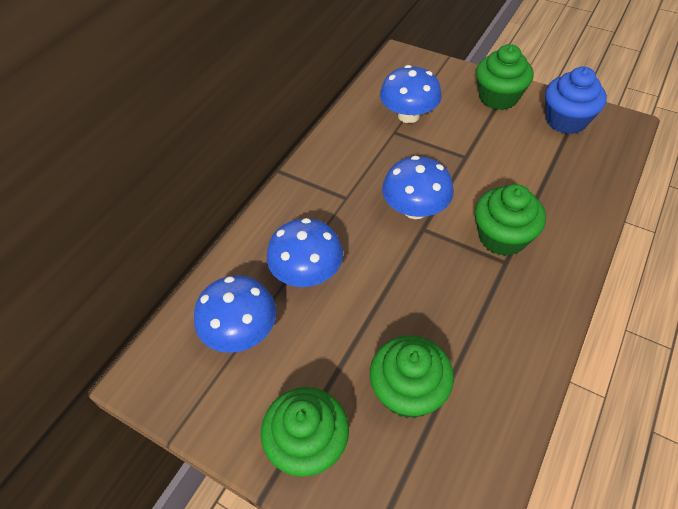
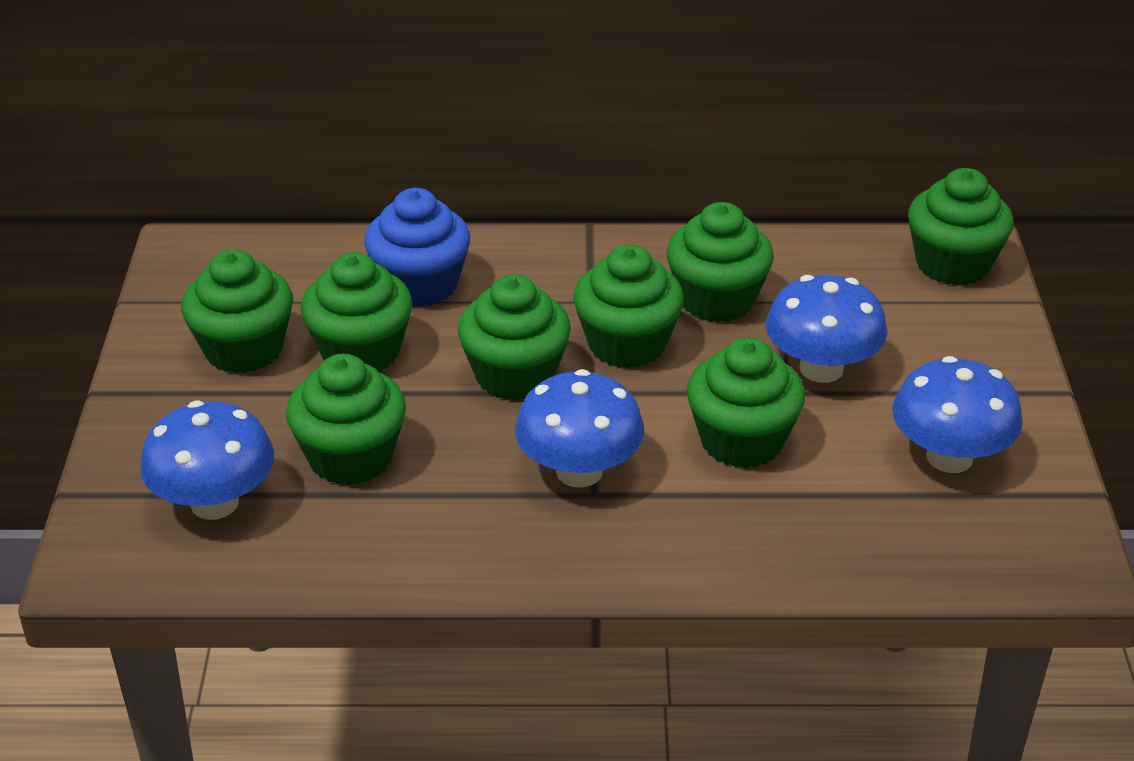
green cupcake: [261,387,349,477] [370,336,454,418] [475,184,546,256] [476,44,533,110] = 4 -> [181,249,293,373] [286,354,406,485] [301,252,413,372] [458,275,571,400] [573,245,684,368] [666,202,774,322] [687,337,805,468] [908,168,1014,285] = 8

